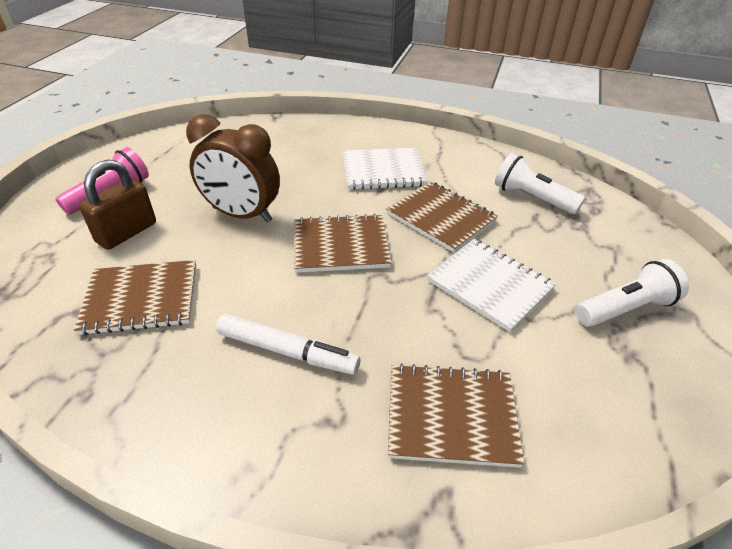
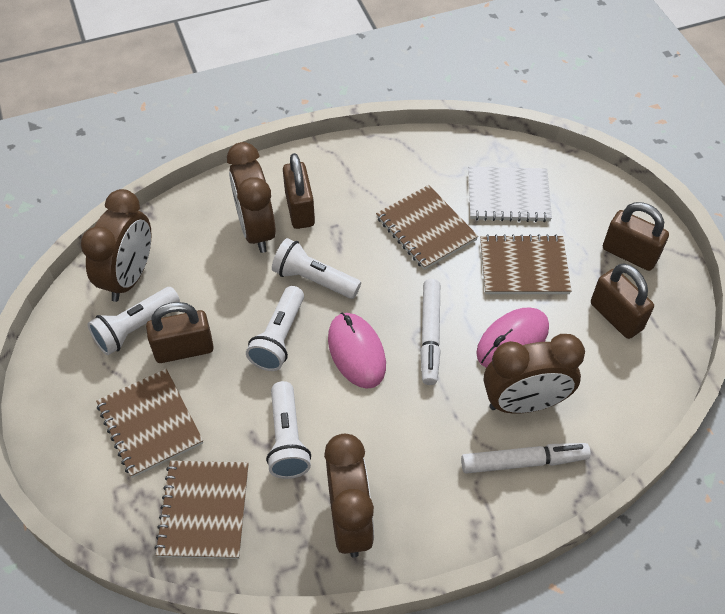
brown clock: [186,114,280,223] = 1 -> [81,189,152,302] [227,142,276,253] [324,434,374,558] [484,334,585,414] = 4
brown padlock: [79,160,156,250] = 1 -> [146,302,214,363] [283,153,315,229] [591,263,654,339] [603,202,669,271] = 4
pink flashlight: [56,147,149,215] = 1 -> none = 0
pink mouse: none = 0 -> [328,313,386,389] [476,307,549,368] = 2
white flashlight: [495,153,585,214] [576,259,689,327] = 2 -> [88,287,180,355] [246,286,304,371] [266,381,311,479] [272,238,361,299] = 4
white marker: [216,314,360,375] = 1 -> [420,279,441,385] [461,443,591,474] = 2
white notebook: [343,148,428,190] [427,239,556,332] = 2 -> [468,167,552,222] = 1

